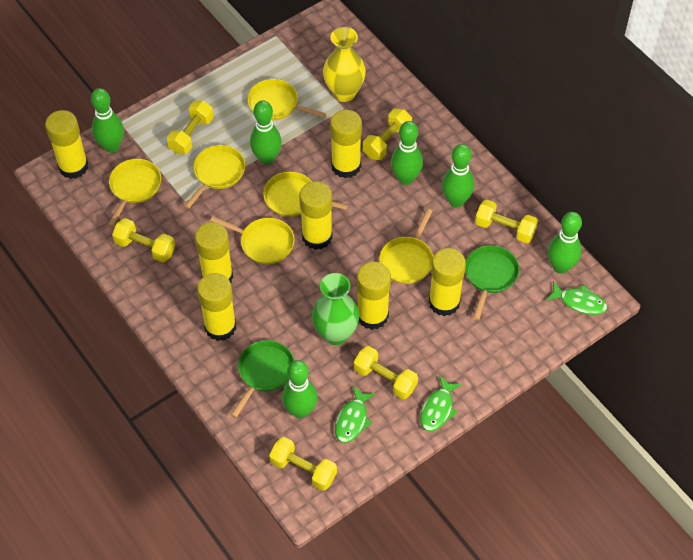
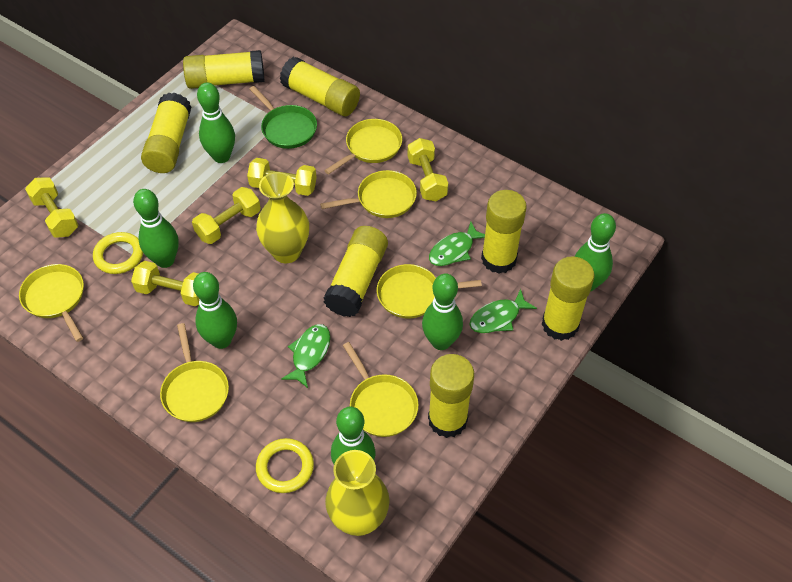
green pan: [231,340,294,418] [465,245,519,320] = 2 -> [250,86,317,149] = 1
green vase: [312,273,359,345] = 1 -> none = 0
yellow dumbbell: [112,218,175,263] [167,101,214,154] [269,437,337,491] [354,346,418,400] [363,108,412,160] [475,200,538,243] = 6 -> [25,177,79,238] [131,261,199,306] [192,187,261,244] [247,158,317,196] [408,138,448,201] = 5
yellow ring: none = 0 -> [93,232,143,274] [256,438,314,493] = 2
yellow vase: [323,27,366,102] = 1 -> [256,172,309,263] [325,450,390,536] = 2

